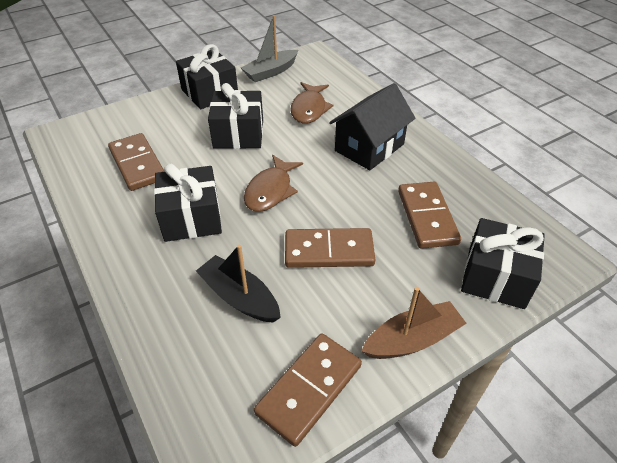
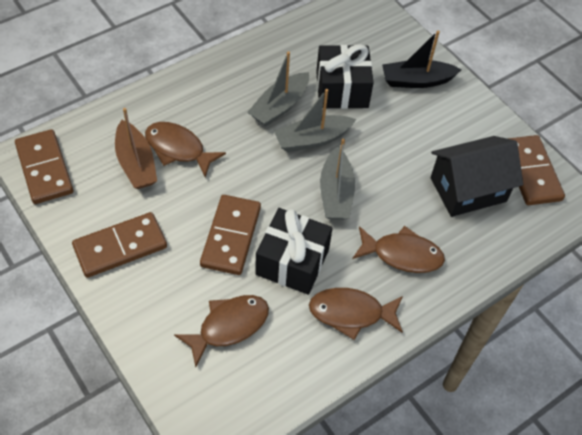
black gift: [154,164,222,242] [176,44,238,109] [208,83,263,149] [461,218,545,309] = 4 -> [255,208,332,295] [316,44,374,109] = 2
brown fish: [244,155,303,212] [290,82,333,124] = 2 -> [145,122,226,177] [174,295,269,367] [309,288,403,340] [352,226,445,273] = 4
grey boat: [241,15,298,82] = 1 -> [248,51,309,126] [274,89,356,152] [320,139,355,220] = 3

